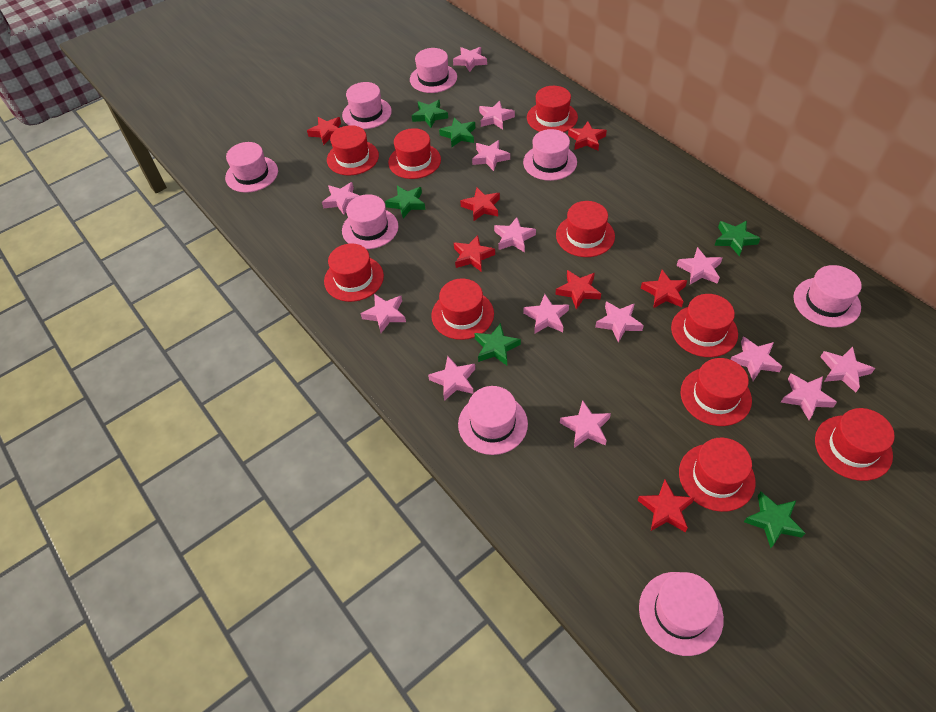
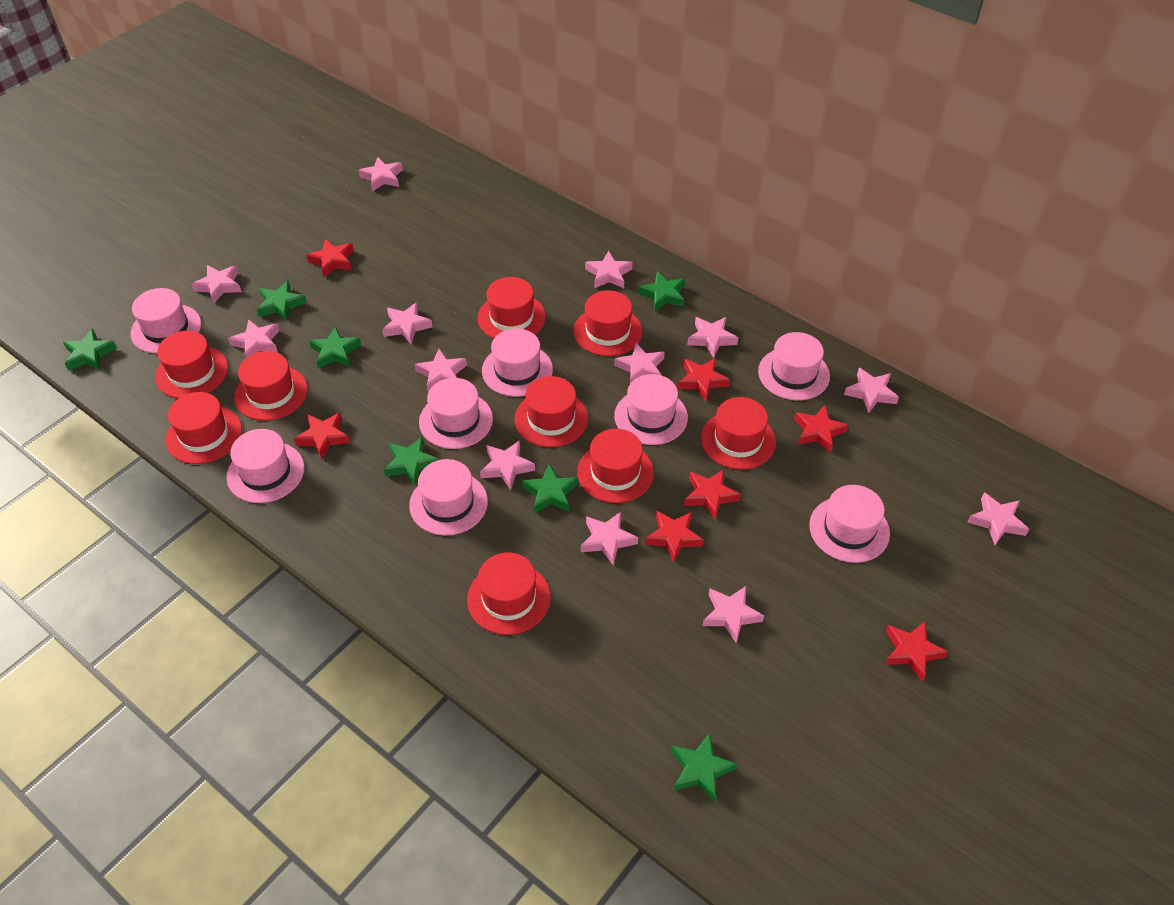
green star: [385,186,425,218] [411,100,448,128] [439,118,475,147] [475,323,521,365] [714,220,761,257] [744,492,805,548] = 6 -> [63,329,117,371] [256,281,306,321] [309,326,361,369] [384,436,439,486] [522,464,578,514] [638,271,685,311] [671,733,737,802] = 7
pink star: [322,182,360,215] [361,294,406,333] [428,356,475,401] [453,47,487,72] [472,140,510,171] [479,101,515,129] [494,217,536,252] [523,294,569,334] [560,400,611,448] [595,301,644,343] [677,247,722,285] [730,336,782,381] [781,373,837,420] [821,347,875,393] = 14 -> [191,265,242,303] [228,319,280,358] [359,157,403,191] [382,302,433,345] [415,349,467,392] [480,440,535,490] [581,512,638,565] [585,251,633,288] [614,343,665,384] [687,317,738,358] [703,586,764,643] [844,368,899,413] [968,492,1029,545] = 13
red hat: [324,244,384,302] [327,125,379,175] [388,128,441,179] [431,278,494,340] [527,86,578,132] [556,201,615,257] [671,294,738,357] [679,438,756,512] [680,358,752,426] [815,408,895,481] = 10 -> [155,331,228,399] [166,392,242,464] [234,351,308,421] [467,552,551,635] [478,277,546,339] [515,376,588,447] [574,290,642,356] [577,429,654,503] [701,397,776,470] = 9

